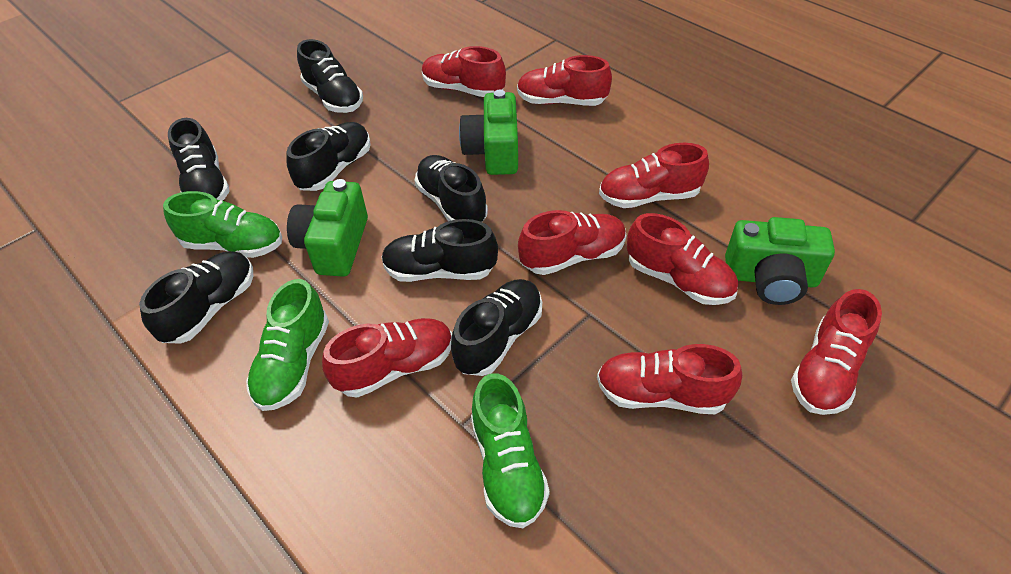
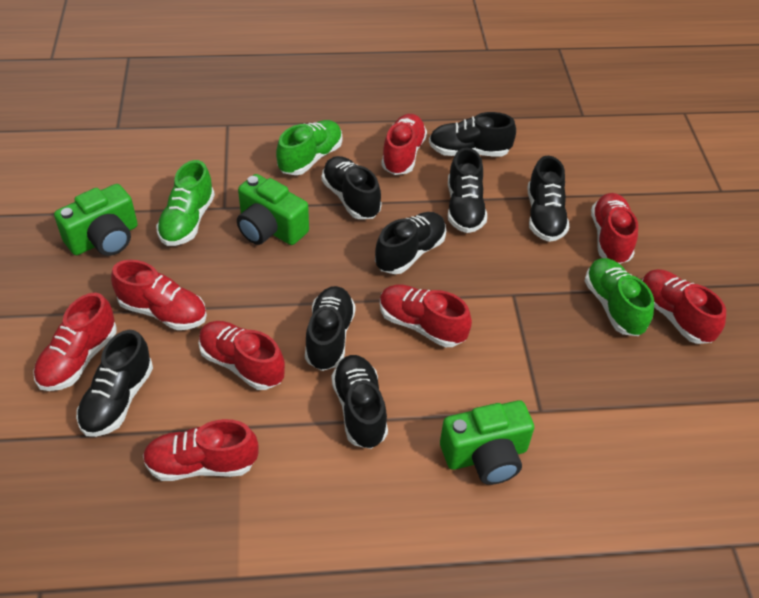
black shoe: [139,251,253,344] [168,118,230,201] [286,122,371,191] [297,39,363,113] [381,219,498,282] [415,155,488,222] [451,279,542,376] = 7 -> [76,330,153,437] [305,286,356,371] [322,156,382,219] [331,355,388,449] [375,212,446,274] [429,112,516,157] [448,147,487,233] [528,156,569,242] = 8

